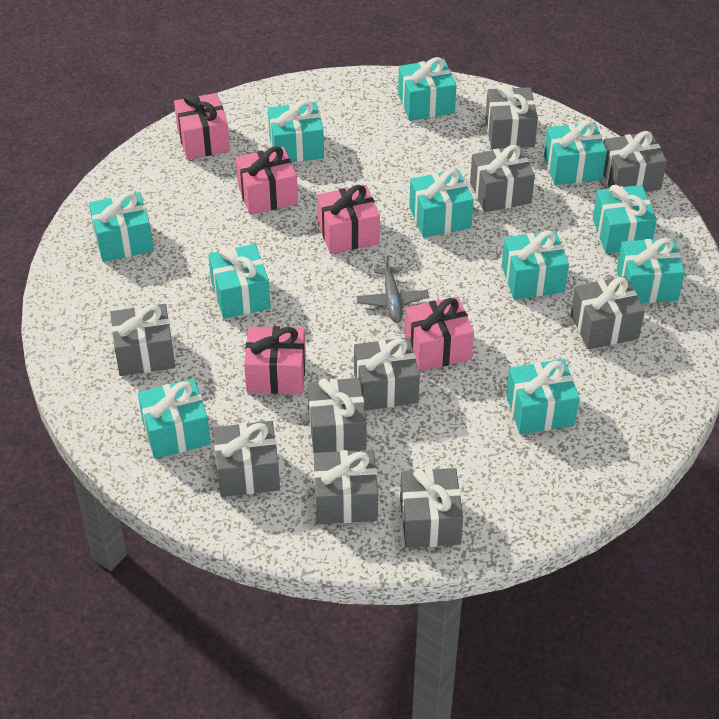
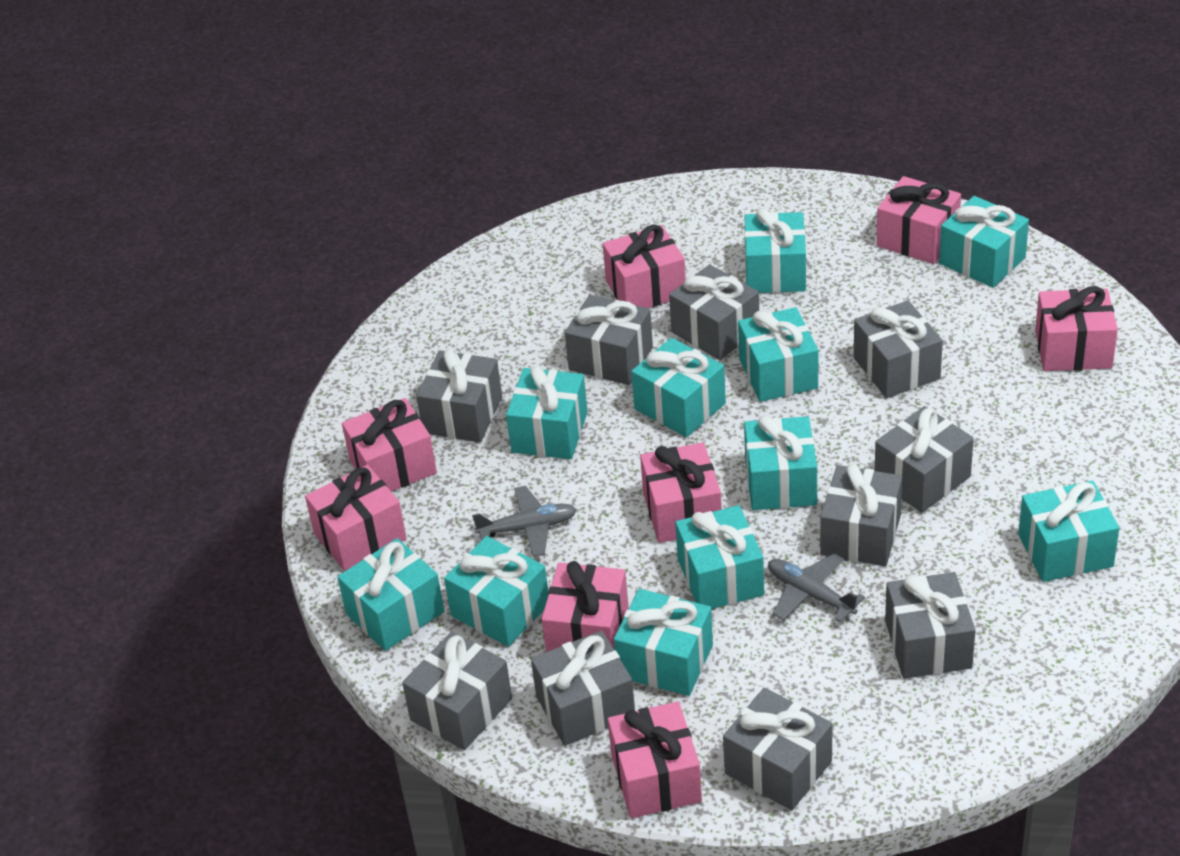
grey plane: [356,255,429,323] = 1 -> [472,486,577,557] [768,553,865,622] = 2
pink gift: [174,93,230,159] [236,146,298,215] [244,326,306,394] [317,185,380,254] [405,296,474,371] = 5 -> [305,465,407,571] [342,398,437,491] [542,561,629,652] [603,224,686,308] [608,702,702,818] [640,443,722,543] [876,176,961,264] [1035,286,1118,371] = 8

